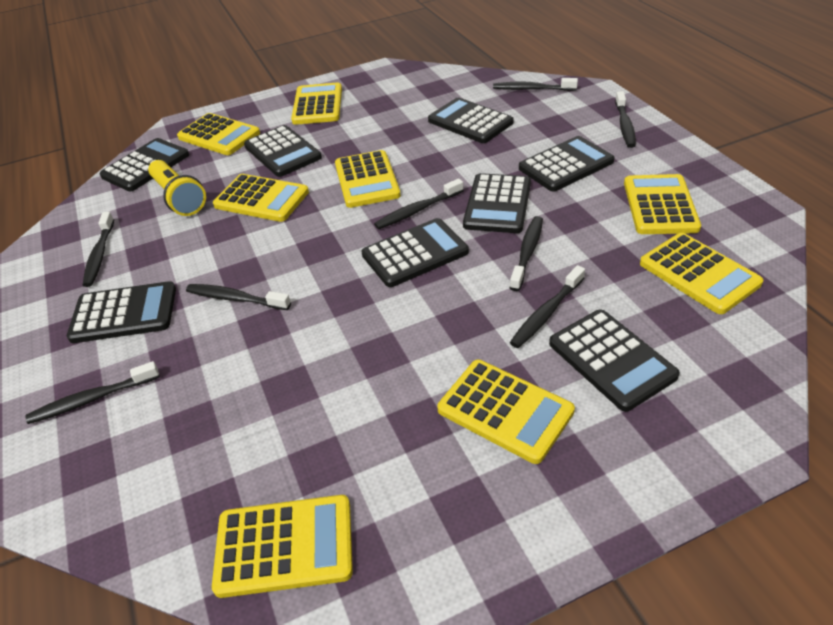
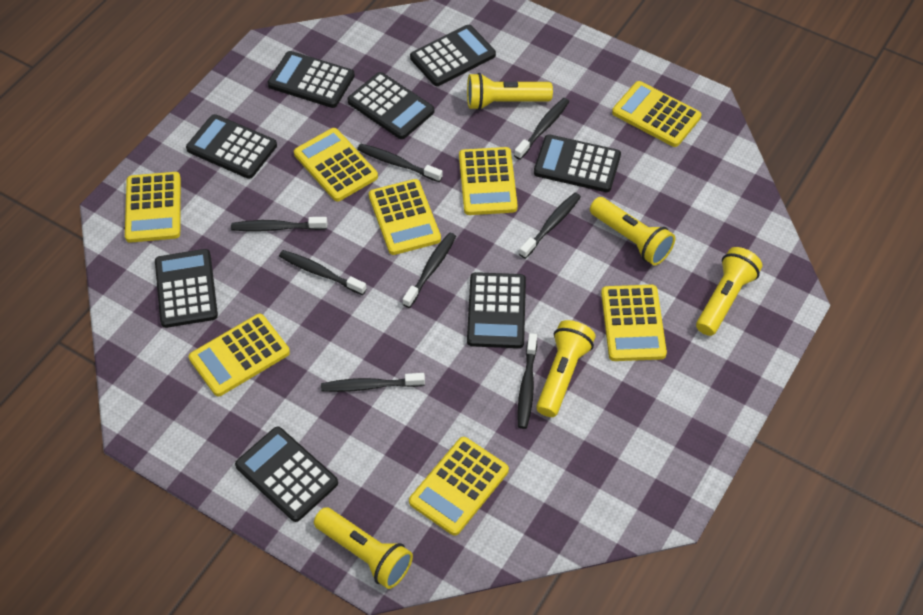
yellow flashlight: [148,160,206,216] = 1 -> [314,507,413,589] [467,73,553,110] [536,320,596,417] [590,197,675,266] [696,247,762,336] = 5

